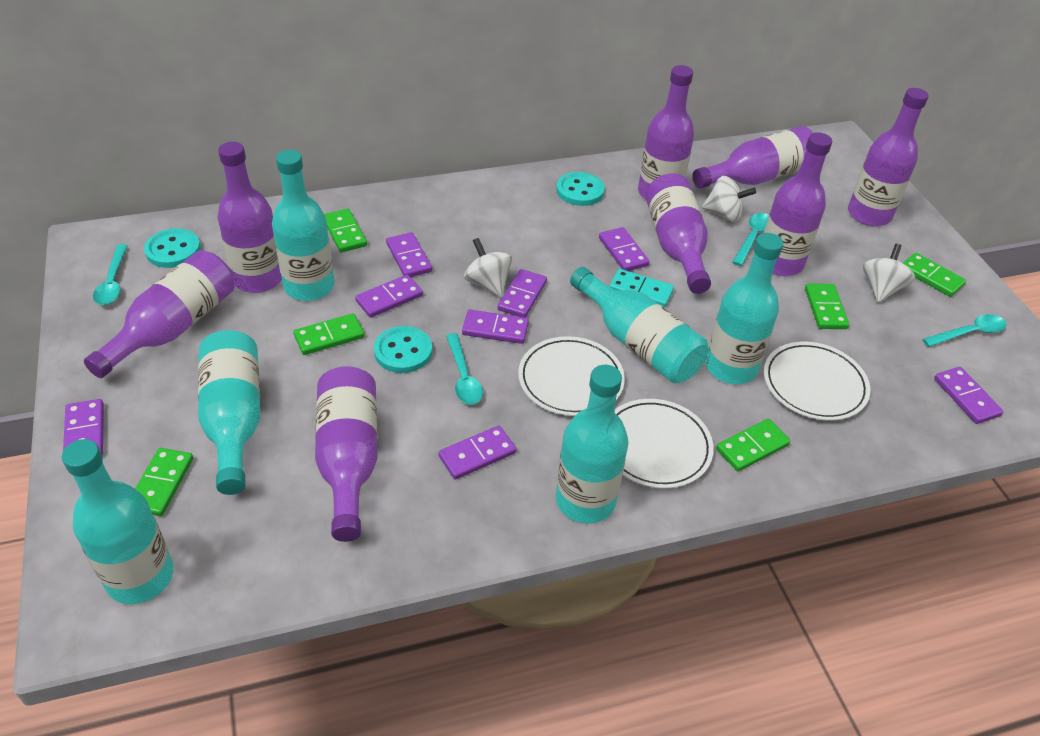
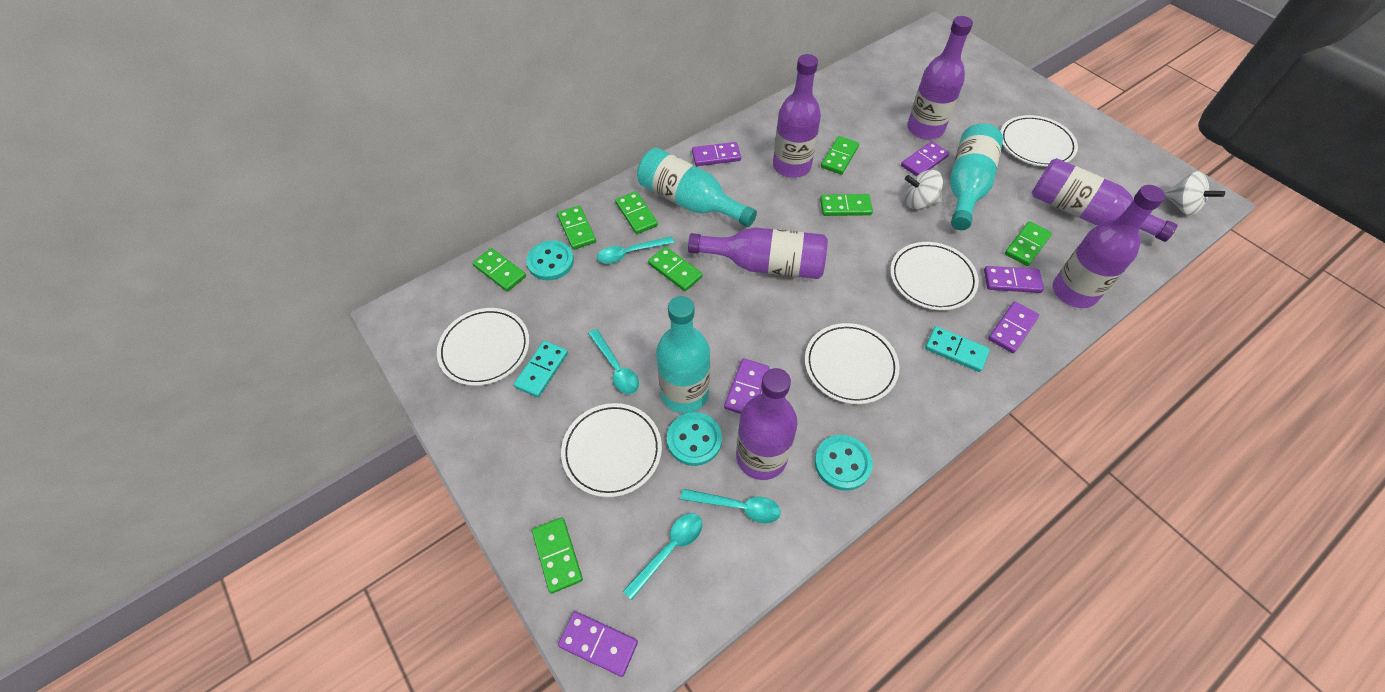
green domino: [135,448,193,516] [294,313,364,355] [324,209,367,252] [716,419,790,472] [805,283,849,329] [903,253,966,297] = 6 -> [472,248,526,292] [532,517,583,594] [557,206,596,250] [615,191,658,234] [648,247,702,291] [820,194,873,216] [821,136,859,175] [1005,221,1052,266] = 8
purple bottle: [84,250,235,378] [217,142,282,293] [315,366,378,542] [638,65,694,199] [646,173,711,294] [692,126,813,189] [764,132,832,276] [848,88,929,226] = 8 -> [688,227,828,279] [736,368,798,480] [773,54,821,178] [907,16,973,140] [1032,158,1178,242] [1053,185,1165,308] = 6
purple domino: [63,399,104,455] [355,275,423,318] [386,232,432,277] [439,426,516,480] [462,310,529,344] [498,269,547,318] [599,227,650,271] [934,367,1004,424] = 8 -> [558,611,638,677] [692,142,741,166] [724,358,769,414] [901,141,949,176] [984,266,1044,293] [988,301,1039,353] = 6
turquoise bottle: [62,439,174,604] [198,330,261,495] [272,150,334,301] [556,365,628,524] [570,267,708,383] [705,233,783,384] = 6 -> [637,148,757,227] [656,296,710,413] [950,124,1003,230] = 3
turquoise domino: [609,269,674,308] = 1 -> [514,341,568,397] [925,326,990,372] = 2
white plate: [518,336,625,416] [615,399,714,489] [764,342,871,421] = 3 -> [437,308,529,386] [561,403,662,497] [805,323,900,404] [890,242,979,310] [1000,115,1078,167] = 5
white spinning top: [464,238,512,298] [702,176,756,222] [863,244,915,303] = 3 -> [905,170,943,210] [1164,171,1225,216] = 2

